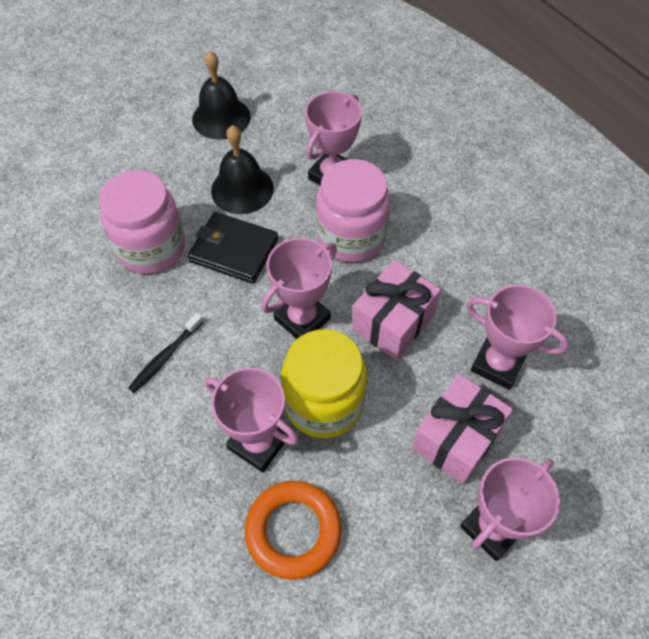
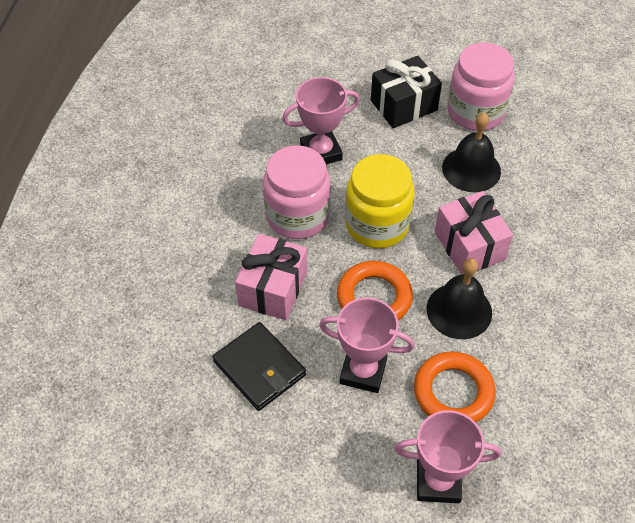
black gift: none = 0 -> [371,56,442,128] = 1
black toothbrush: [128,313,204,393] = 1 -> none = 0
orange ring: [245,481,342,580] = 1 -> [337,261,413,321] [414,351,496,422] = 2
pink trophy: [205,368,299,472] [261,238,337,339] [305,91,362,185] [460,457,560,561] [466,285,569,390] = 5 -> [282,77,360,164] [319,298,415,393] [394,410,501,503] = 3

